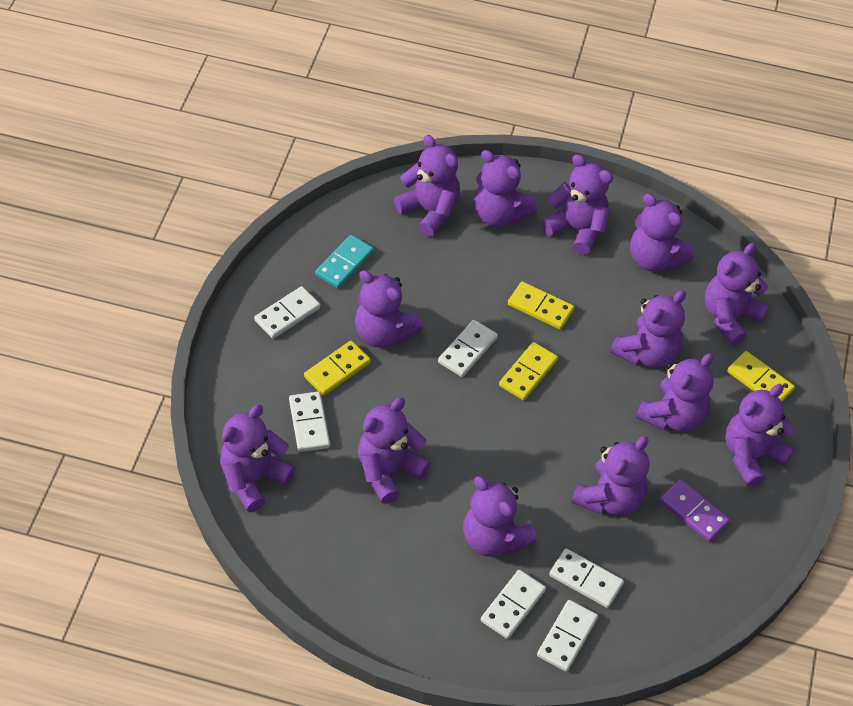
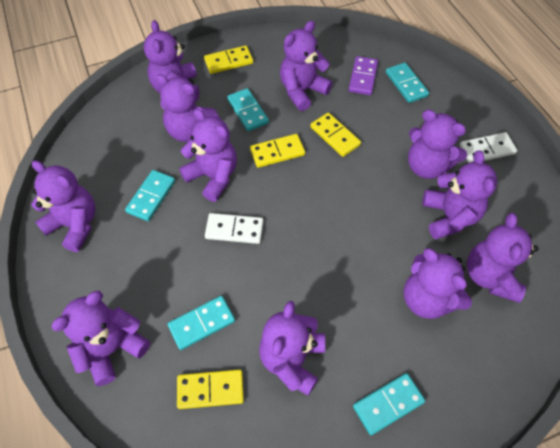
purple teddy bear: [220,405,295,512] [355,270,424,348] [358,398,431,504] [394,135,460,237] [463,476,537,557] [474,150,537,227] [541,154,613,255] [572,436,649,516] [610,290,686,368] [630,193,694,272] [636,353,714,432] [705,243,769,345] [725,384,795,487] = 13 -> [31,160,96,252] [51,291,150,386] [144,20,199,101] [155,74,220,142] [179,109,237,202] [259,301,325,396] [280,21,333,111] [403,248,472,319] [408,109,467,179] [422,150,497,240] [467,213,538,303] = 11
turquoise domino: [315,235,374,289] = 1 -> [125,170,175,221] [168,296,235,350] [227,88,269,131] [353,373,425,435] [386,63,429,103] = 5
white domino: [254,286,320,339] [289,392,330,452] [438,320,498,377] [481,570,546,639] [537,600,598,672] [549,548,624,608] = 6 -> [205,213,263,244] [460,132,517,163] = 2

